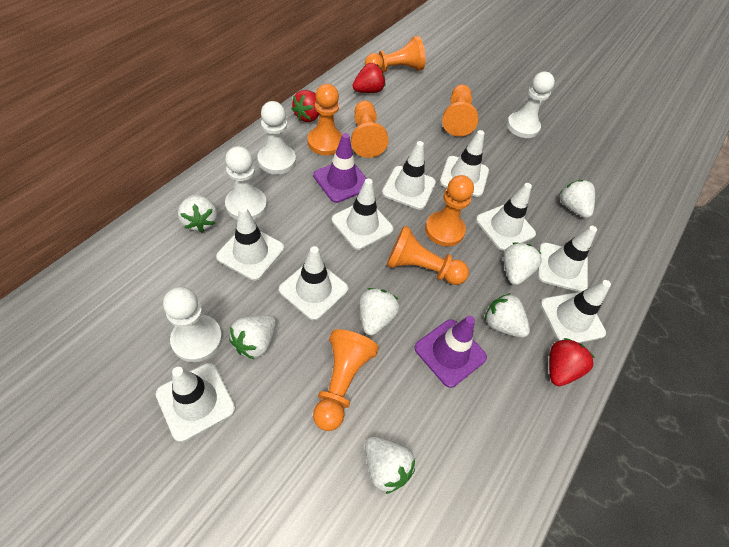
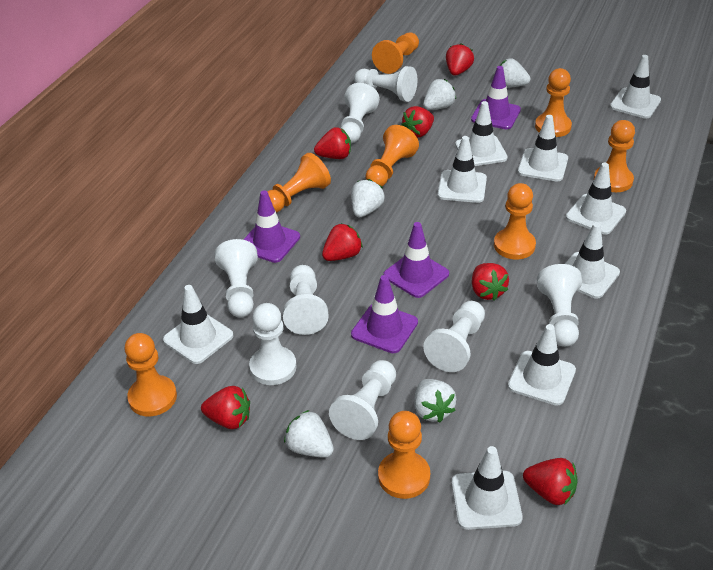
orange pawn: [307,84,342,155] [313,329,379,431] [351,101,389,158] [365,36,426,72] [387,226,469,285] [425,175,474,246] [443,85,478,136] = 7 -> [125,333,177,416] [267,153,331,212] [365,125,419,186] [372,33,419,74] [378,411,430,499] [494,183,536,260] [535,68,572,137] [594,120,635,192] = 8
purple traffic cone: [313,133,367,203] [414,316,487,388] = 2 -> [243,190,300,263] [351,275,418,353] [383,222,449,298] [471,66,521,129] = 4
red strawberry: [291,90,320,122] [353,63,385,93] [549,338,595,386] = 3 -> [201,386,250,429] [314,127,351,159] [322,223,363,261] [401,106,434,138] [446,43,474,76] [472,263,509,301] [523,458,578,505] = 7
white pawn: [163,287,222,362] [225,146,267,220] [257,101,296,174] [507,72,555,138] = 4 -> [214,239,258,317] [249,303,297,385] [283,265,329,335] [329,360,396,440] [341,83,380,143] [354,66,417,102] [423,301,485,372] [537,264,582,347] = 8
white strawberry: [178,194,217,232] [229,315,276,360] [360,288,399,335] [365,436,415,494] [485,293,530,337] [503,243,542,285] [560,180,595,218] = 7 -> [284,410,334,458] [351,179,385,217] [414,379,456,423] [423,79,456,110] [500,58,531,88] = 5

